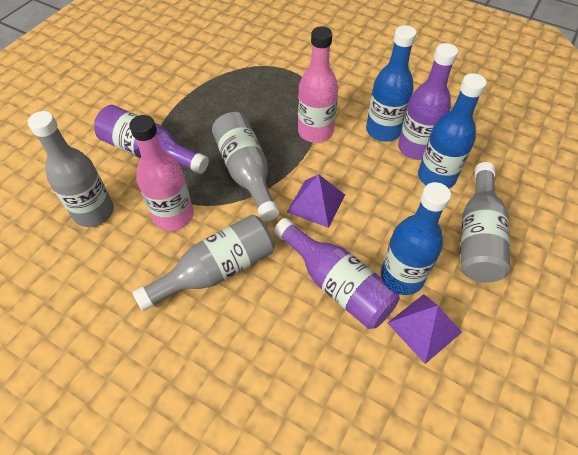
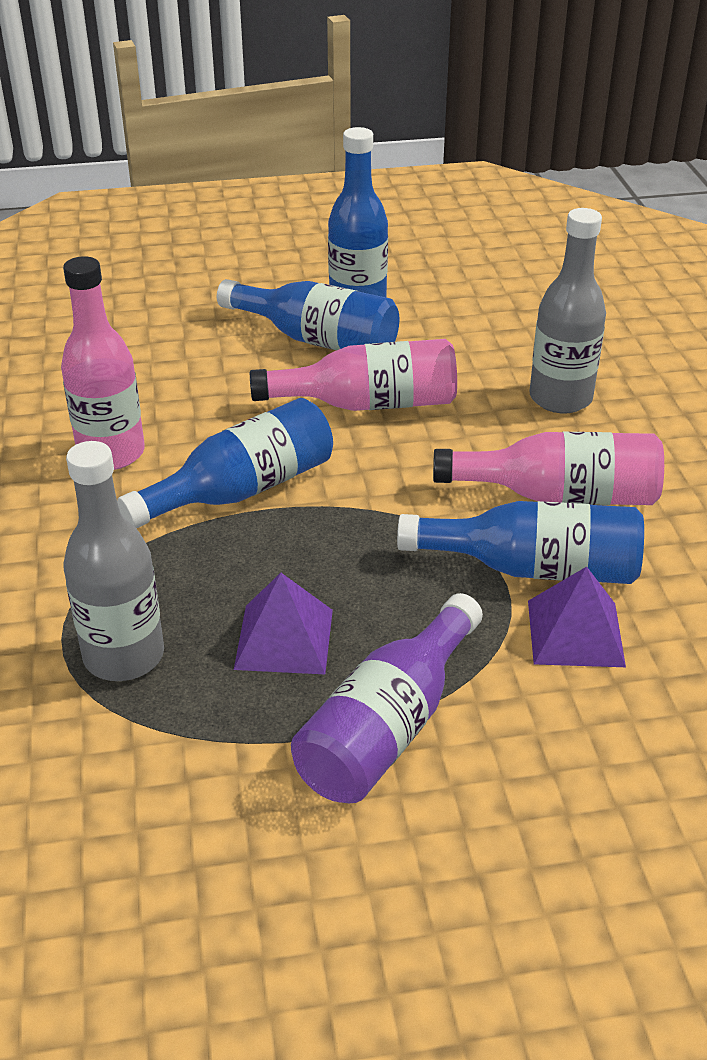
blue bottle: [366,25,416,142] [381,182,451,295] [418,73,486,188] = 3 -> [117,398,333,528] [217,279,399,350] [328,127,388,297] [397,501,644,584] = 4
grey bottle: [28,111,114,227] [132,215,274,311] [212,112,279,221] [461,162,510,283] = 4 -> [64,441,164,681] [530,208,606,413] = 2
pink bottle: [129,115,194,231] [298,26,338,143] = 2 -> [61,256,145,470] [250,339,457,411] [433,432,664,505] = 3
purple bottle: [94,105,209,174] [274,218,400,329] [398,43,458,160] = 3 -> [291,593,483,803] = 1

